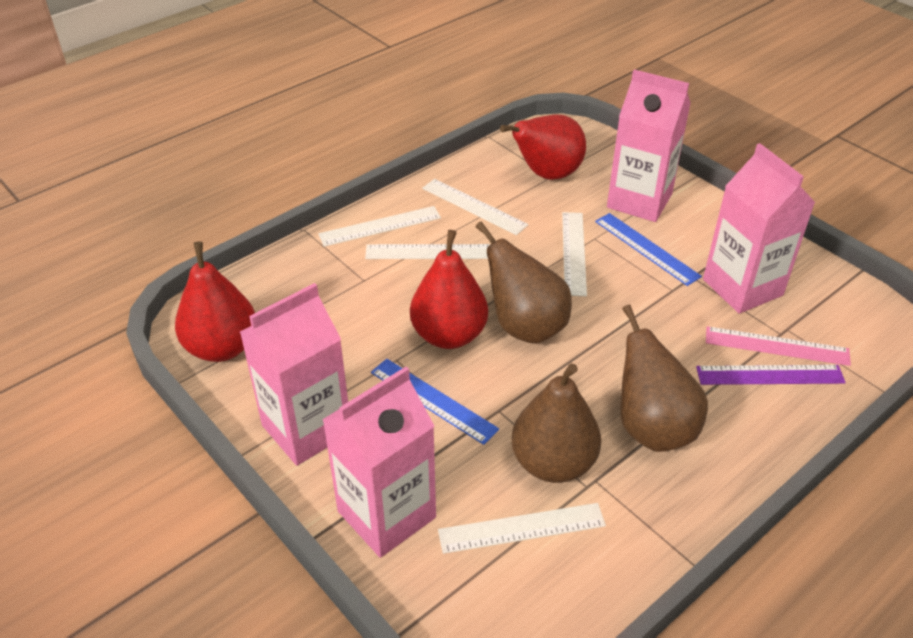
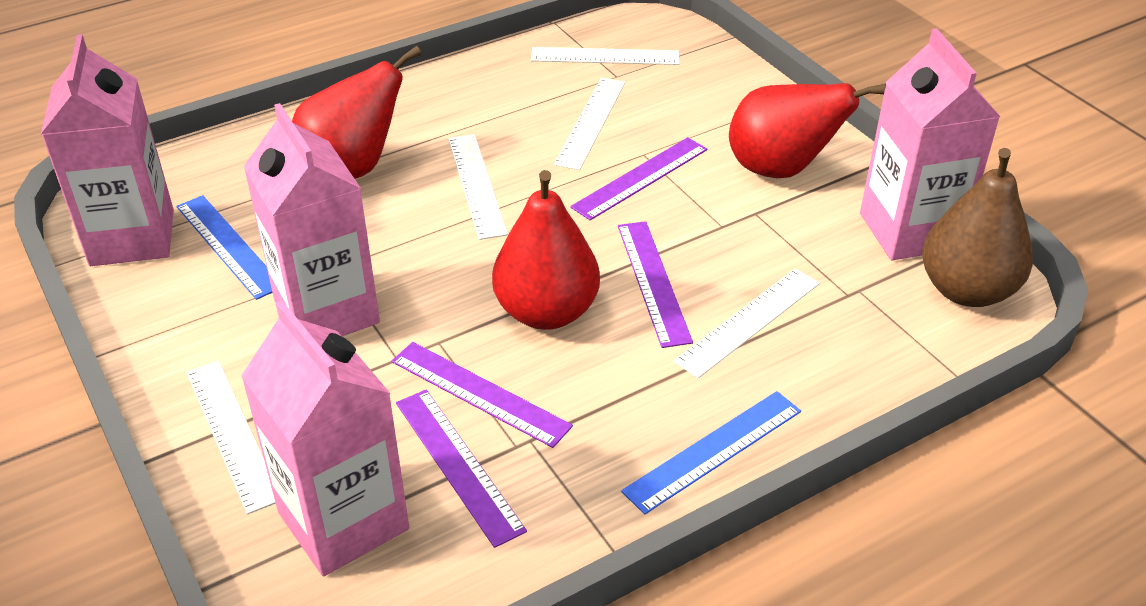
brown pear: [476,222,572,344] [511,363,601,483] [620,305,708,452] = 3 -> [922,148,1033,307] = 1
pink ruler: [706,326,851,366] = 1 -> none = 0
purple ruler: [696,365,846,385] = 1 -> [392,342,573,448] [396,390,527,548] [570,137,707,221] [618,221,693,348] = 4

